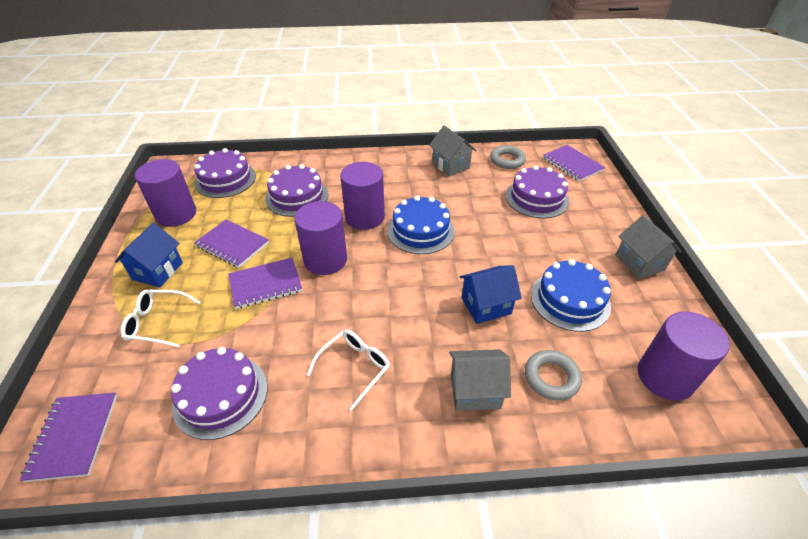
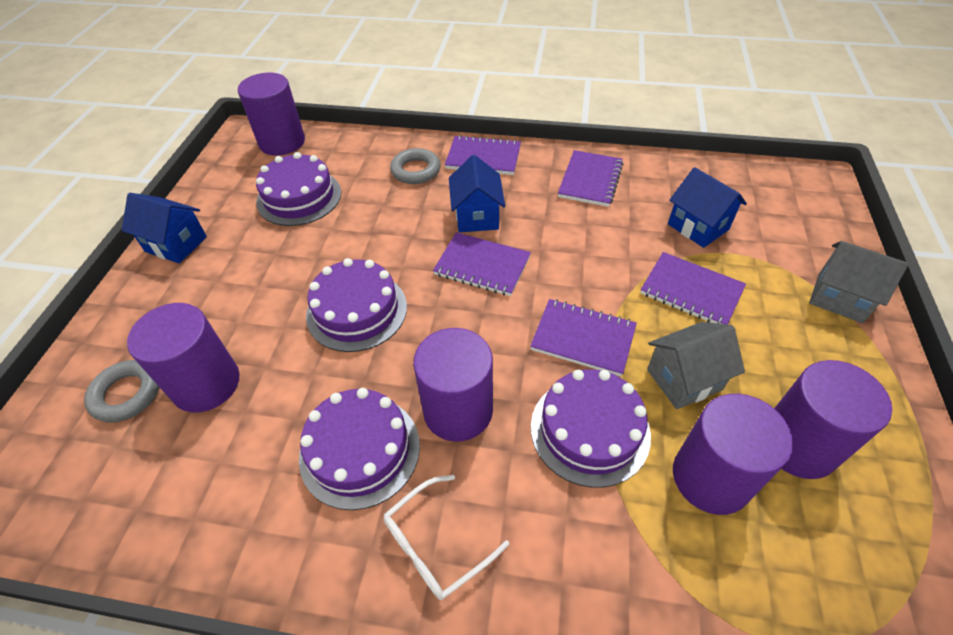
blue cake: [387,196,455,254] [531,259,611,332] = 2 -> none = 0
blue house: [115,223,183,287] [460,265,522,324] = 2 -> [122,193,207,263] [449,155,505,233] [668,167,747,248] = 3
grey house: [429,125,476,177] [449,349,511,411] [615,215,682,279] = 3 -> [647,322,745,409] [809,241,909,323] = 2
purple cylinder: [135,159,196,227] [295,201,347,275] [340,162,385,230] [638,312,730,401] = 4 -> [127,303,240,412] [238,73,305,156] [413,328,493,442] [673,394,793,515] [774,360,892,479] = 5
purple notebook: [20,393,117,482] [194,219,269,268] [228,258,302,309] [543,145,605,182] = 4 -> [433,232,531,296] [445,135,521,175] [530,299,637,376] [558,150,623,207] [640,252,746,325] = 5
white glasses: [121,290,201,348] [307,330,390,411] = 2 -> [384,475,509,600] = 1

